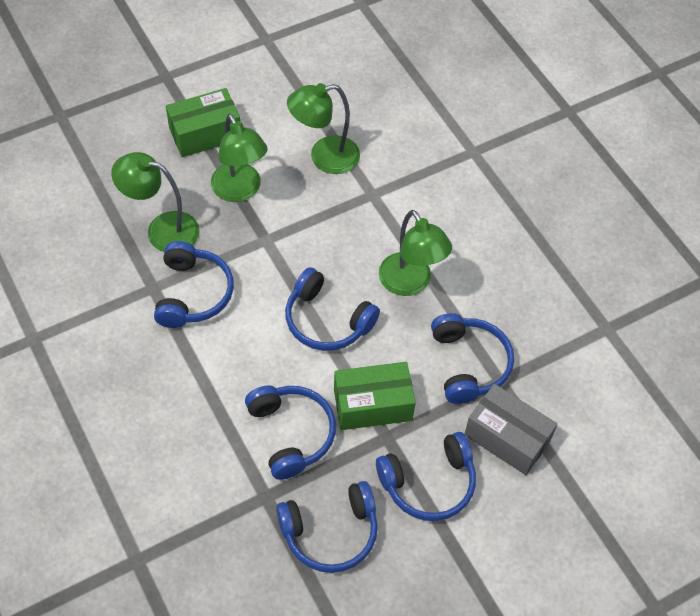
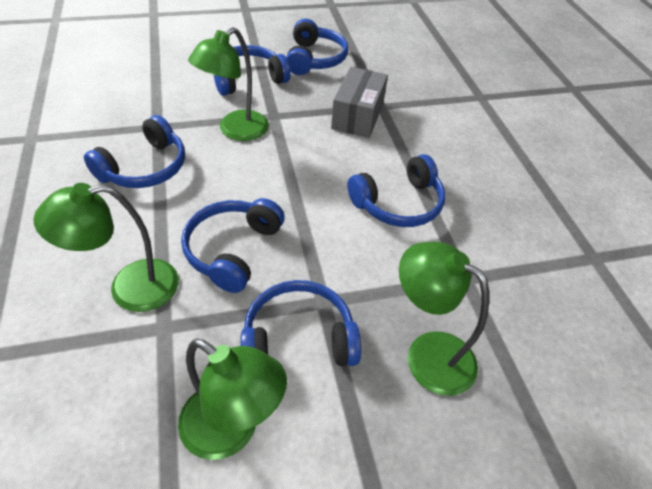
green box: [166,88,240,157] [334,362,416,430] = 2 -> none = 0

